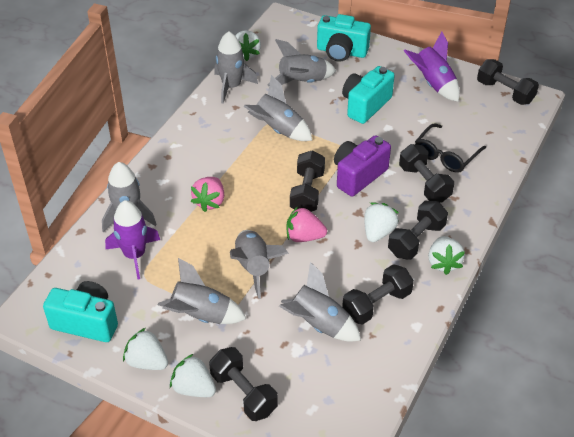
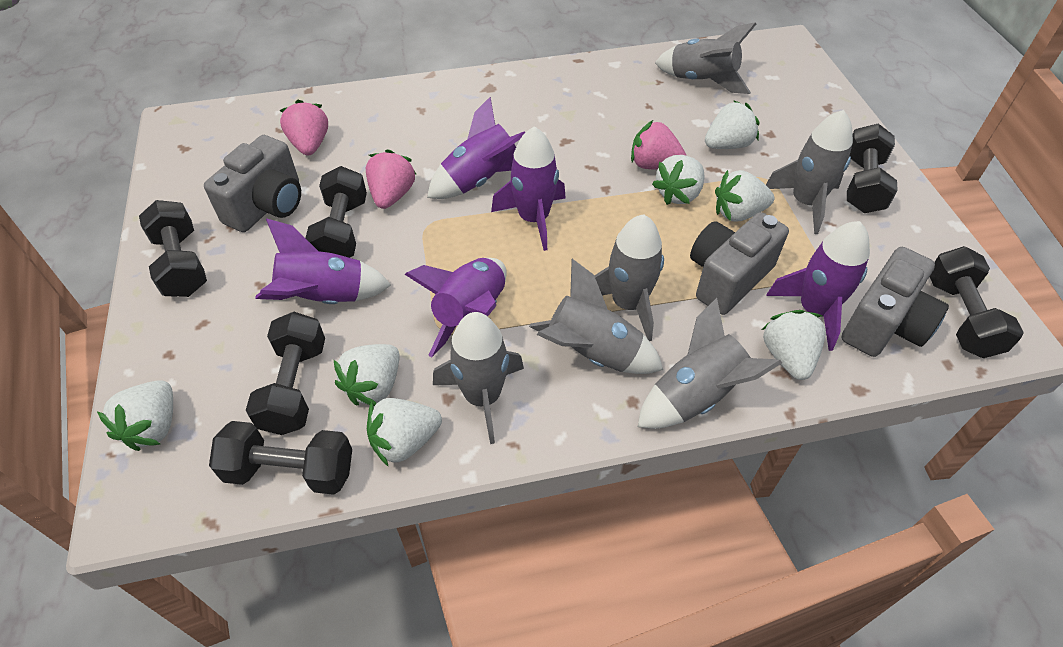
black glasses: [415,123,486,173] = 1 -> none = 0
grey camera: none = 0 -> [204,135,301,232] [690,212,789,315] [841,247,949,357] = 3
grey rocket: [102,162,157,232] [158,258,246,324] [214,31,258,104] [230,230,289,299] [243,75,312,141] [267,39,336,86] [279,262,361,342] = 7 -> [433,312,524,444] [529,259,663,374] [594,214,664,341] [638,298,782,429] [655,22,756,94] [766,110,853,234] = 6
pink strawberry: [191,177,224,212] [287,206,327,242] = 2 -> [279,100,328,155] [366,149,417,209] [631,120,686,170] = 3
purple camera: [334,135,391,197] = 1 -> none = 0
purple rocket: [105,200,160,279] [404,31,460,102] = 2 -> [255,218,391,304] [404,258,507,357] [427,97,525,199] [491,126,566,251] [766,221,870,351] = 5
turquoise camera: [43,281,118,342] [317,14,371,62] [342,66,395,124] = 3 -> none = 0
white strawberry: [123,328,168,370] [170,354,216,397] [235,30,261,61] [364,202,399,242] [428,236,465,275] = 5 -> [97,380,173,451] [334,344,400,406] [367,398,442,467] [652,155,705,205] [705,100,759,149] [715,170,774,221] [762,310,826,380] = 7

